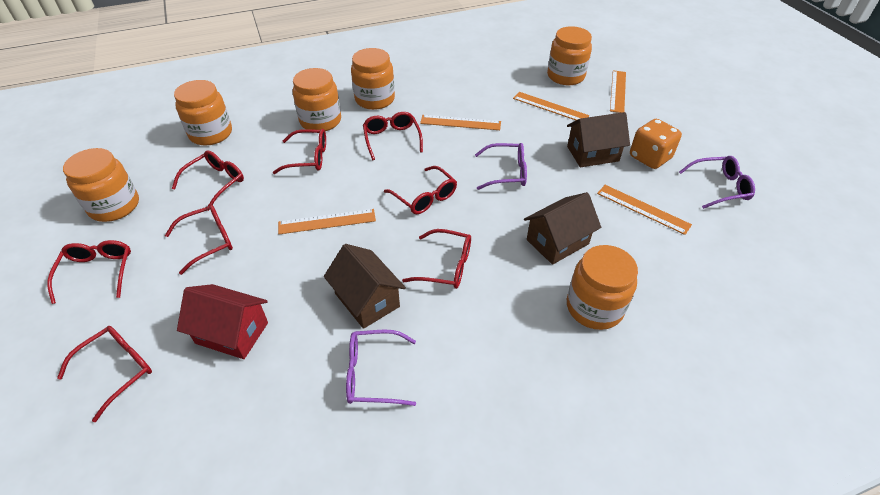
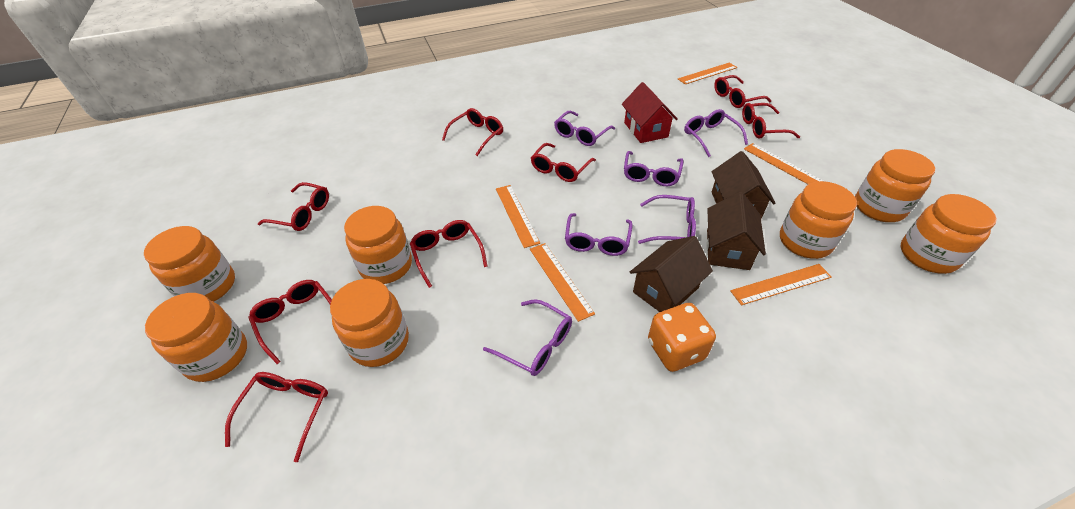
orange jar: [63,148,139,222] [174,80,232,146] [293,68,341,131] [351,48,395,110] [547,26,592,85] [567,245,638,330] = 6 -> [144,226,235,302] [145,293,247,382] [330,279,409,367] [344,206,412,284] [780,181,857,259] [855,149,935,222] [900,194,997,274] = 7
purple glasses: [346,329,416,406] [475,143,527,190] [679,156,755,209] = 3 -> [483,299,572,376] [554,111,615,146] [565,213,633,256] [624,151,684,186] [638,195,696,244] [684,109,748,157] = 6

